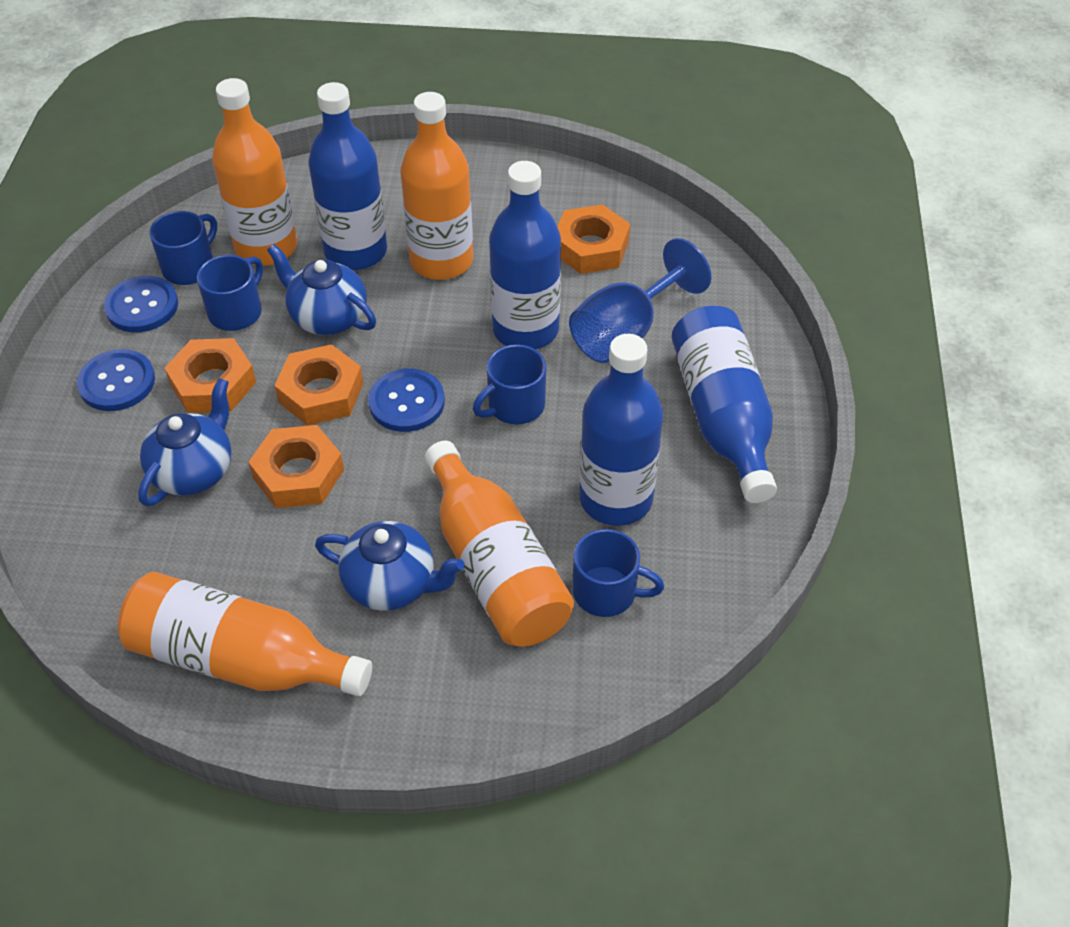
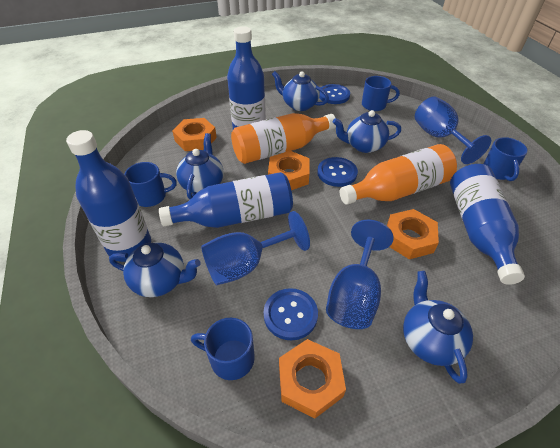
blue goblet: [569,238,711,363] = 1 -> [201,211,310,285] [326,220,394,329] [415,97,491,164] = 3
blue teapot: [138,378,231,506] [267,244,376,335] [315,521,464,611] = 3 -> [109,242,201,297] [176,133,224,199] [272,71,329,111] [333,110,401,153] [403,271,473,384] = 5
orange bottle: [118,572,372,696] [212,78,298,266] [401,92,473,280] [425,441,574,646] = 4 -> [231,113,336,164] [340,144,457,205] = 2

